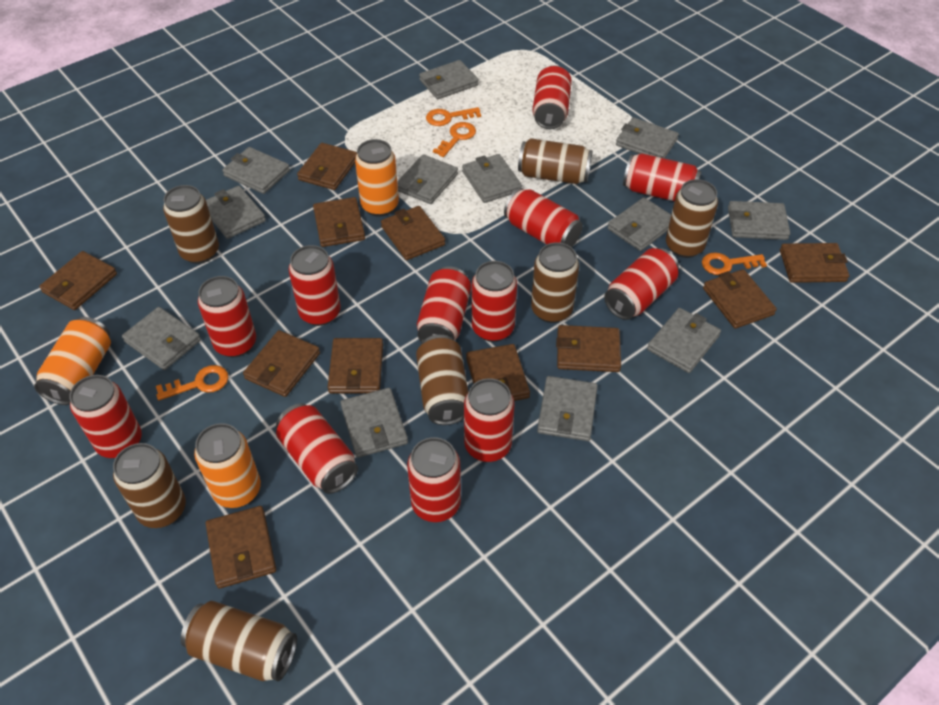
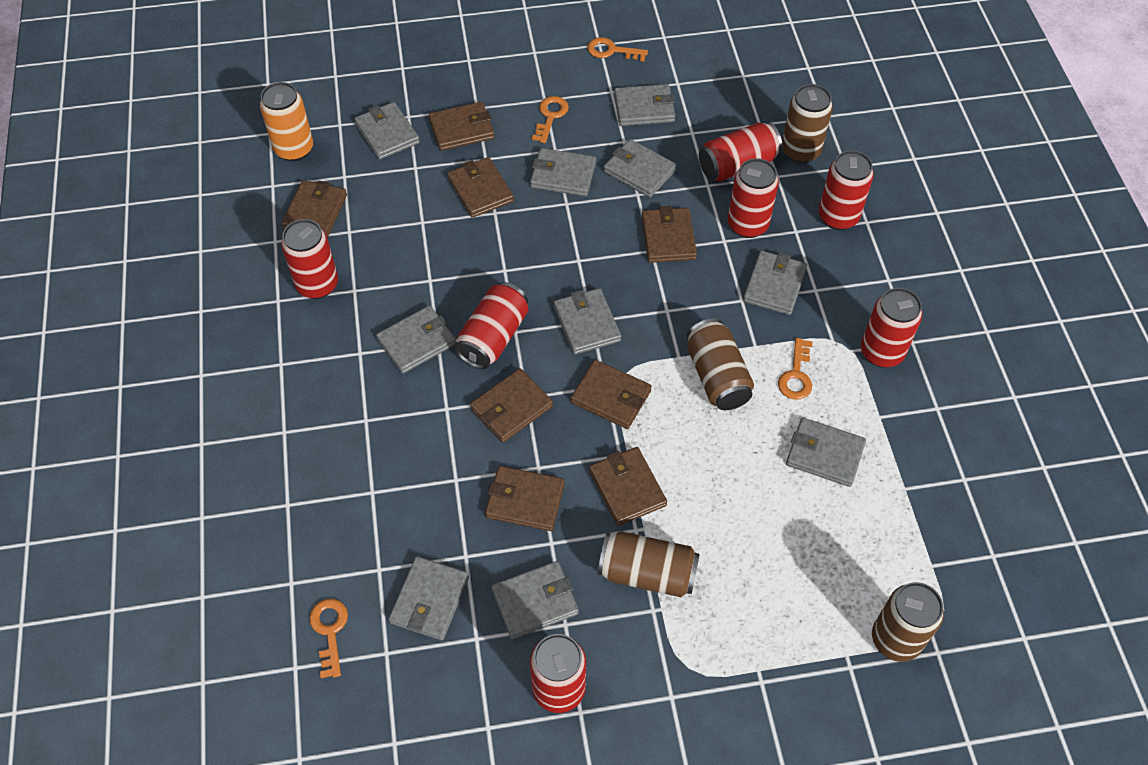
brown can: [113,443,186,528] [163,185,219,264] [181,601,297,681] [416,335,468,425] [518,138,593,184] [531,242,579,323] [666,179,718,258] = 7 -> [598,531,700,597] [687,319,754,410] [782,84,833,163] [872,582,944,662] = 4
brown wallet: [39,251,117,310] [206,506,276,589] [243,330,320,397] [297,143,357,190] [313,197,365,247] [328,338,383,393] [381,206,445,260] [466,344,530,401] [556,325,621,372] [703,269,777,329] [780,243,850,283] = 11 -> [281,180,347,238] [429,102,494,151] [447,157,514,218] [470,368,553,443] [485,466,565,531] [571,360,652,429] [589,447,667,526] [641,206,697,263] = 8
grey wallet: [122,307,201,370] [206,186,266,239] [222,147,290,194] [340,388,408,458] [397,154,458,204] [419,60,478,99] [462,154,522,203] [537,376,598,441] [608,197,671,251] [616,117,679,159] [647,308,721,373] [728,201,790,240] = 12 -> [354,102,420,160] [376,305,456,374] [388,556,469,641] [491,561,579,639] [530,148,596,196] [554,288,621,355] [604,139,677,198] [614,84,675,126] [743,251,807,315] [786,418,866,487] = 10
orange can: [34,317,111,405] [194,423,261,508] [355,139,399,217] = 3 -> [260,82,313,161] = 1
red can: [69,375,142,458] [198,276,256,357] [276,403,358,494] [288,245,341,326] [407,437,461,522] [417,266,471,342] [464,378,514,462] [472,261,517,342] [504,188,583,247] [532,65,572,129] [604,248,679,320] [623,153,701,201] = 12 -> [281,219,338,299] [455,282,528,369] [530,634,586,713] [699,122,782,182] [728,158,779,238] [819,150,874,230] [861,288,922,368] = 7

